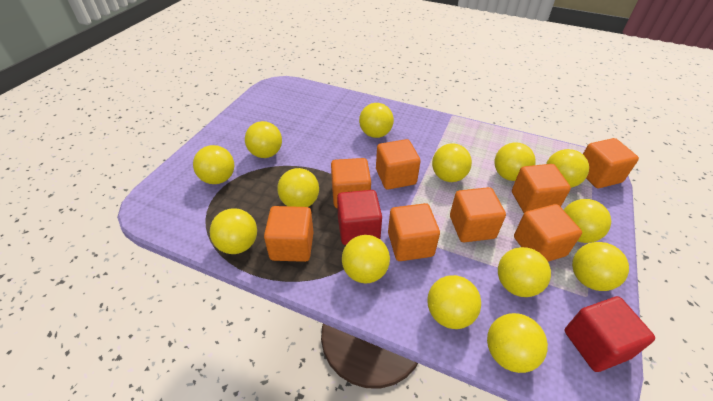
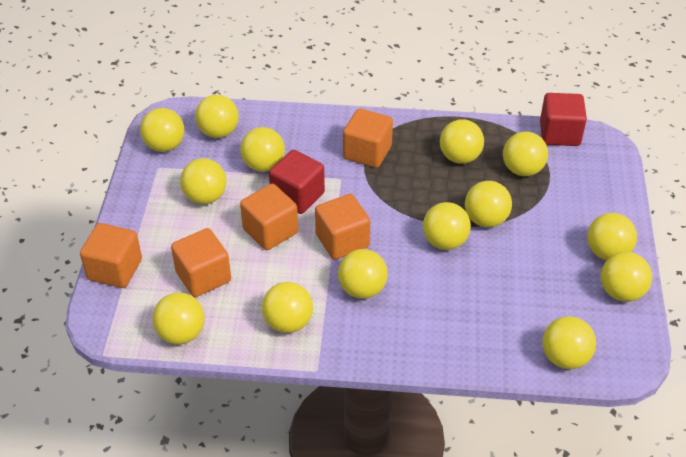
orange cube: [264,206,313,262] [331,158,371,208] [376,139,421,190] [388,203,440,261] [450,187,506,242] [512,164,571,213] [514,204,582,262] [583,138,639,188] = 8 -> [80,223,142,288] [171,228,231,297] [240,184,298,250] [315,194,370,260] [343,108,393,168] = 5

